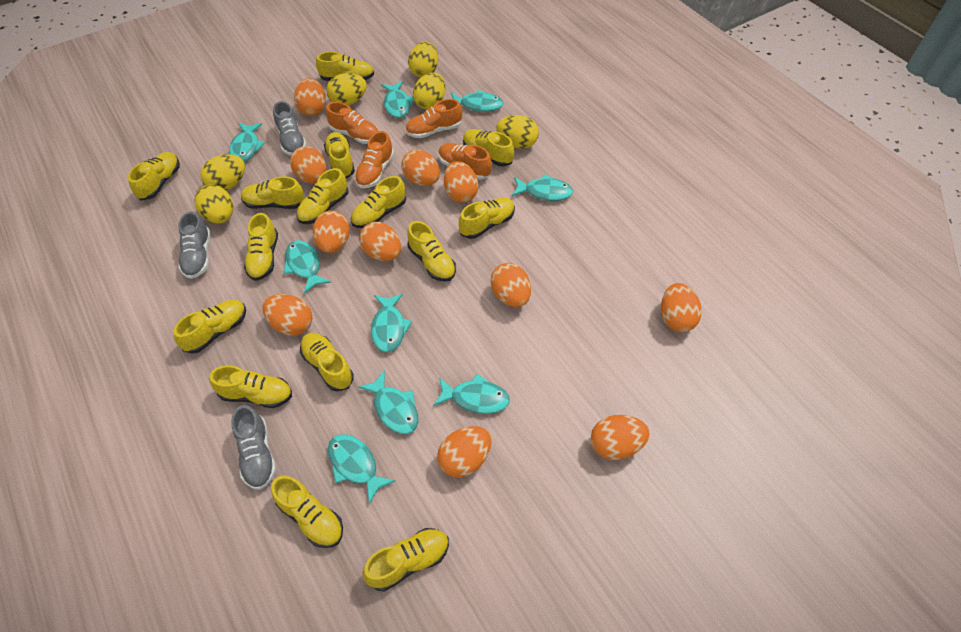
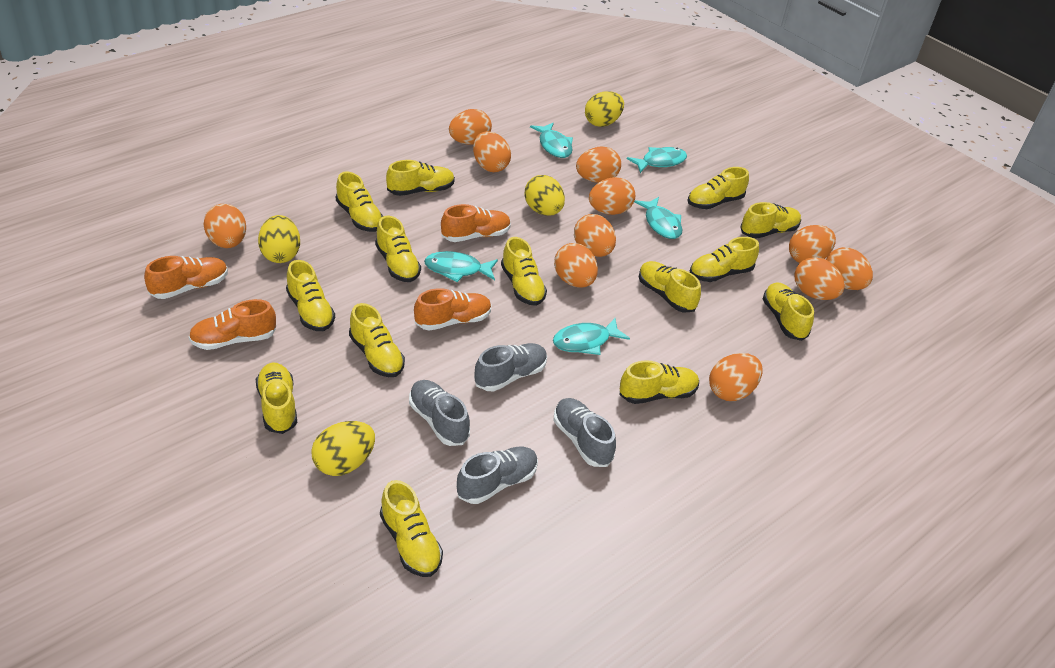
grey shoe: [178,211,210,279] [231,405,276,490] [273,101,307,156] = 3 -> [409,380,470,446] [457,447,538,504] [474,343,547,391] [553,398,616,467] = 4
turquoise fish: [229,123,265,162] [284,240,331,294] [328,434,396,504] [358,370,419,434] [371,293,412,352] [381,81,414,118] [433,374,510,414] [451,90,504,112] [512,174,573,201] = 9 -> [424,251,498,282] [530,123,573,158] [553,318,630,355] [627,147,687,173] [634,197,683,239] = 5
yellow egg: [194,185,233,224] [200,154,245,190] [327,73,367,106] [408,42,438,77] [413,73,445,110] [496,115,539,149] = 6 -> [258,215,300,263] [311,421,375,476] [525,175,565,216] [585,91,624,127] = 4
yellow shoe: [128,152,180,200] [173,300,246,354] [209,365,292,408] [241,176,304,209] [244,213,278,281] [271,476,343,548] [297,168,349,224] [300,333,354,391] [316,52,374,81] [324,132,355,178] [351,176,406,228] [362,528,449,591] [407,221,456,282] [459,197,515,239] [463,129,514,166] = 15 -> [256,363,297,434] [286,260,335,331] [336,171,383,232] [349,303,405,377] [375,216,421,282] [380,480,443,577] [386,160,455,196] [501,237,547,306] [620,360,699,404] [639,261,701,313] [687,167,749,209] [690,237,759,282] [740,202,801,239] [763,283,814,341] = 14

